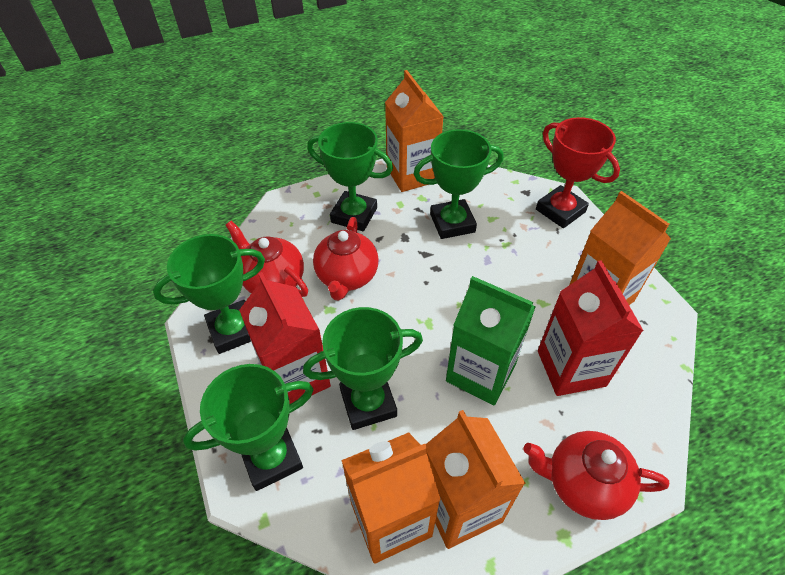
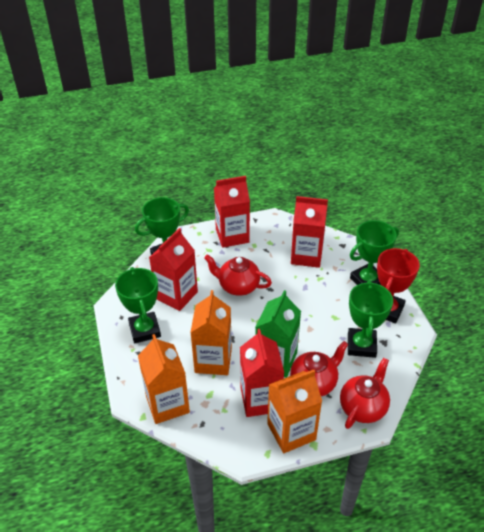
green trophy: [153,234,265,354] [183,364,314,491] [303,307,423,430] [307,122,393,231] [414,129,504,239] = 5 -> [115,267,161,343] [135,197,189,255] [348,281,393,358] [350,220,399,285] = 4
orange carton: [341,433,441,564] [385,70,444,192] [426,410,526,549] [569,191,671,305] = 4 -> [138,334,190,424] [190,290,232,375] [267,370,322,453] = 3
red carton: [239,272,331,404] [538,260,644,396] = 2 -> [149,228,198,311] [214,176,250,248] [240,329,284,417] [291,196,328,268] = 4

